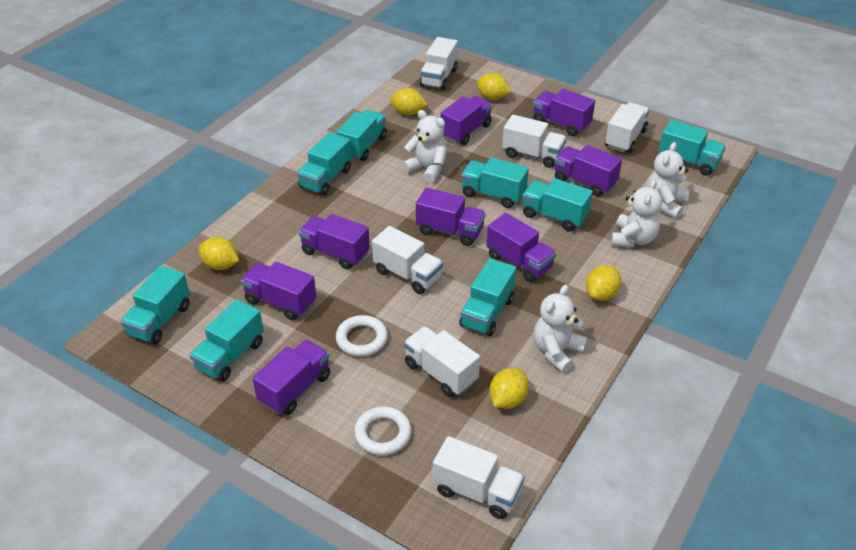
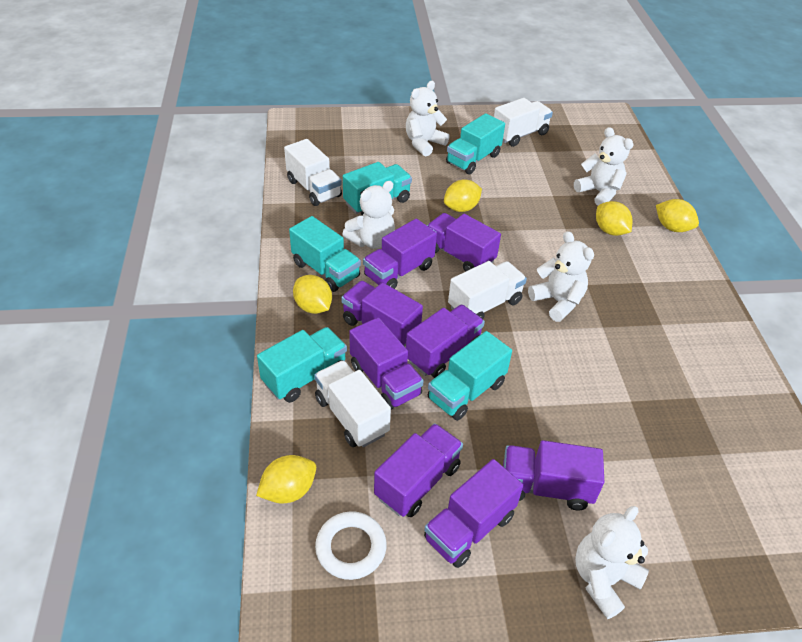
turquoise truck: [120,266,190,344] [190,299,264,382] [297,132,352,196] [337,110,387,161] [459,258,516,336] [461,157,529,208] [522,178,593,232] [658,120,726,176] = 8 -> [257,327,347,403] [289,216,361,292] [343,162,412,215] [428,331,512,421] [446,113,505,174] = 5
white ring: [336,315,388,357] [354,406,412,456] = 2 -> [315,511,387,580] = 1
white teddy bear: [402,110,447,184] [534,285,587,373] [611,179,662,248] [646,142,689,219] = 4 -> [342,181,395,249] [406,81,450,156] [528,231,594,322] [574,127,634,206] [575,506,649,619] = 5
white truck: [372,226,443,294] [404,326,480,397] [420,37,458,90] [433,436,525,519] [502,115,567,168] [605,102,649,153] = 6 -> [284,139,342,206] [314,360,391,447] [448,261,527,319] [494,98,553,147] = 4

